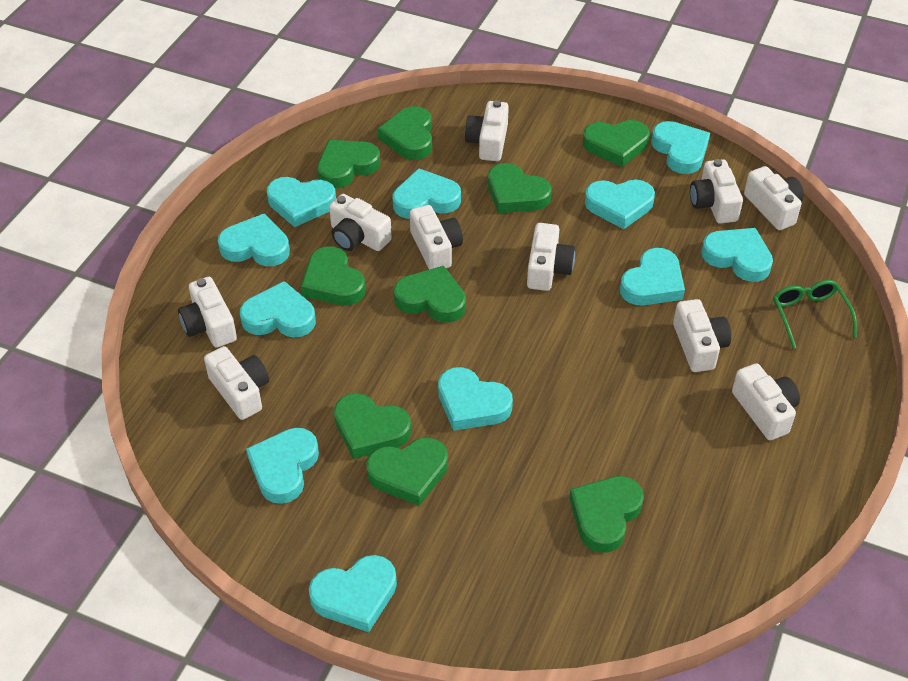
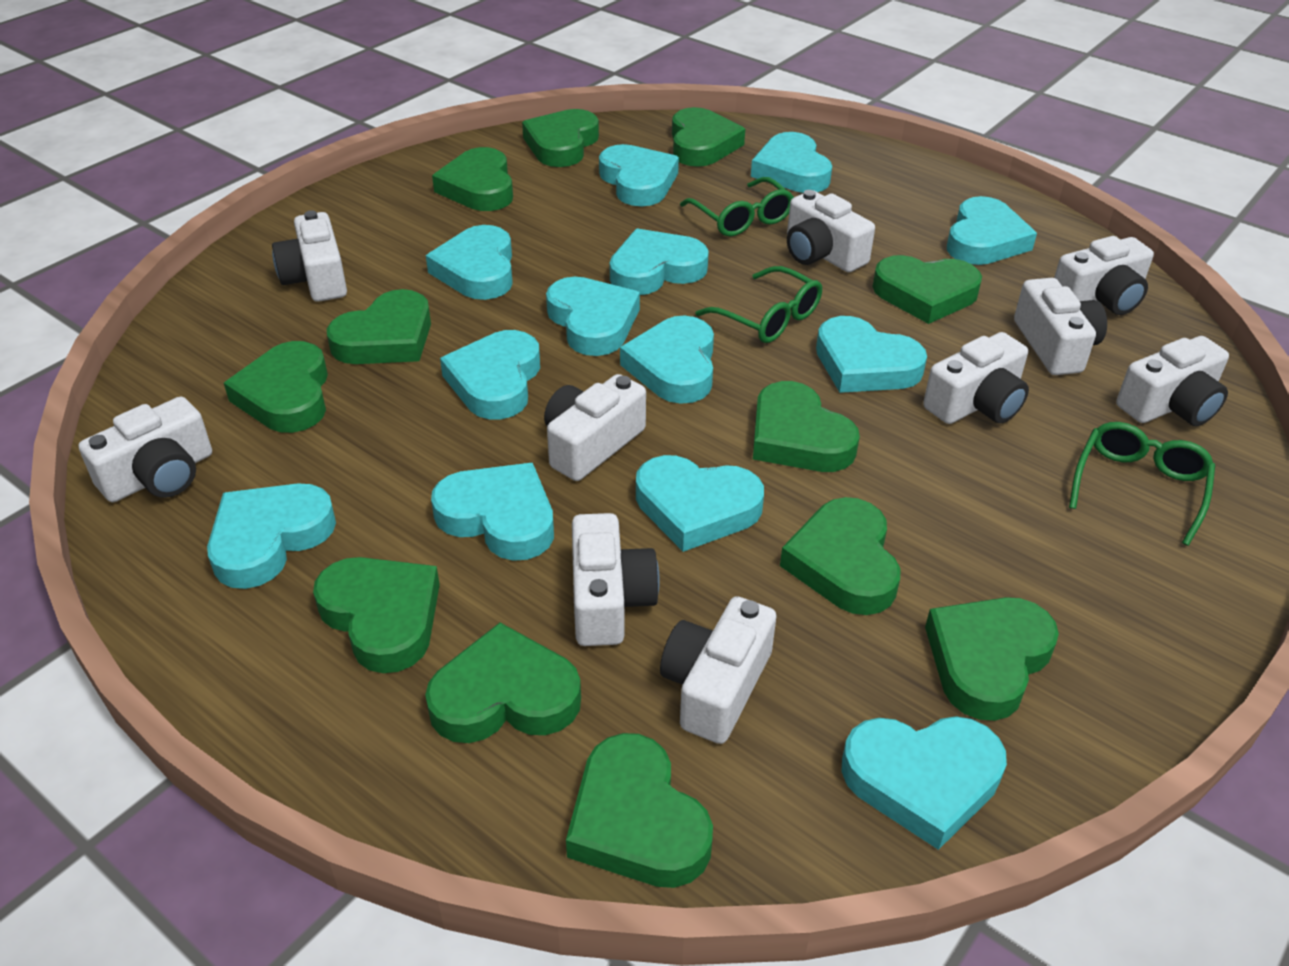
green glasses: [773,280,857,349] = 1 -> [680,177,794,236] [696,266,822,343] [1069,422,1215,546] = 3
green heart: [301,246,366,306] [317,140,380,188] [334,393,411,459] [366,437,448,506] [378,106,432,160] [393,266,466,323] [488,163,551,213] [569,476,644,553] [583,120,650,167] = 9 -> [224,341,328,433] [313,557,440,673] [327,289,431,364] [425,623,581,743] [432,147,513,211] [522,109,599,167] [566,733,713,888] [672,107,745,167] [753,381,860,472] [780,497,900,615] [872,255,982,324] [925,597,1059,721] = 12
turquoise heart: [218,214,290,266] [240,281,316,338] [246,428,319,504] [267,177,336,227] [309,555,397,632] [393,168,461,219] [438,367,513,431] [585,180,655,229] [620,248,685,305] [651,121,710,174] [701,228,773,282] = 11 -> [207,483,336,589] [426,225,513,300] [431,463,554,561] [440,330,540,420] [546,277,640,356] [599,144,679,206] [610,229,709,295] [620,316,714,404] [636,455,764,552] [751,132,832,193] [816,316,927,393] [841,716,1007,850] [947,196,1037,265] = 13

